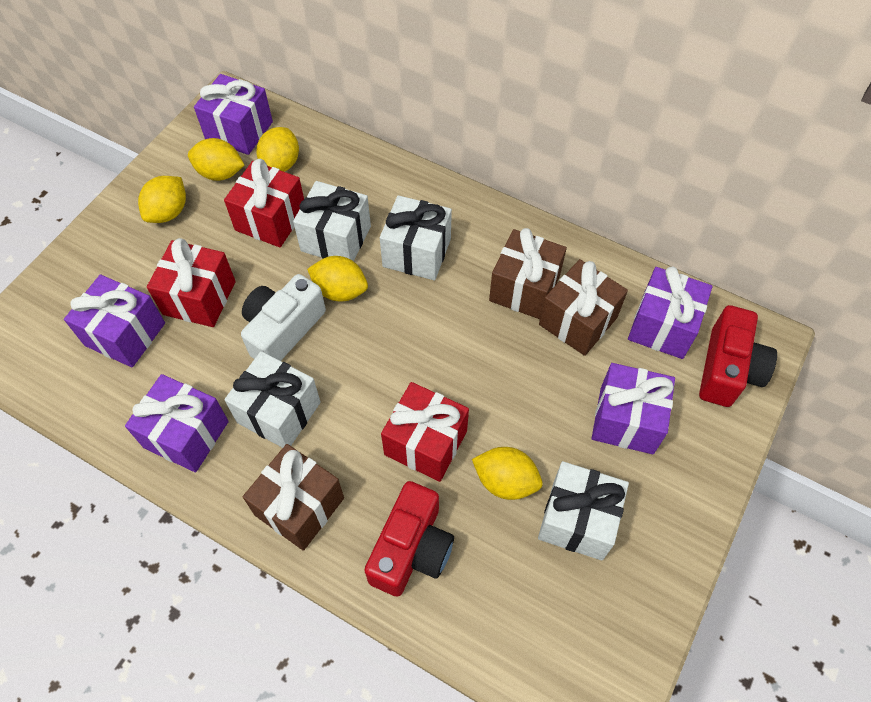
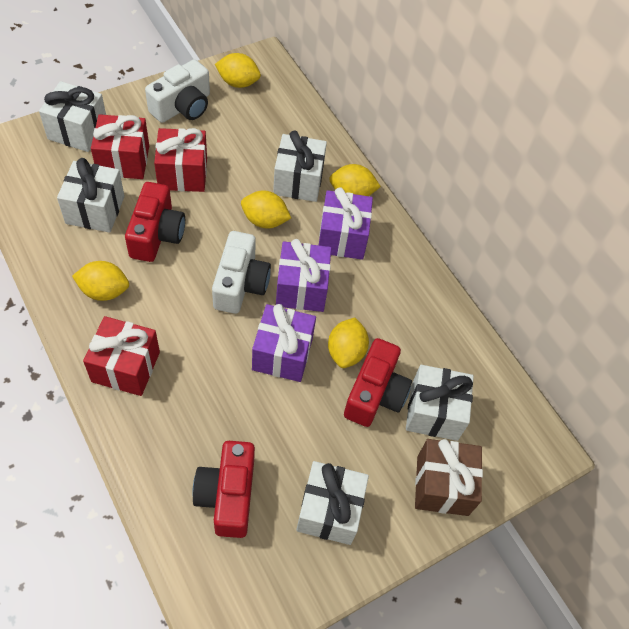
brown gift: [243,444,344,551] [489,228,567,319] [539,259,628,356] = 3 -> [415,439,483,516] = 1
purple gift: [64,275,165,367] [125,374,229,472] [194,74,273,155] [592,363,675,454] [628,267,713,359] = 5 -> [252,304,316,382] [276,239,331,312] [319,187,373,260] = 3
red camera: [364,481,454,597] [699,305,777,407] = 2 -> [125,182,185,262] [192,441,255,538] [344,338,412,427] = 3
white camera: [241,274,326,361] = 1 -> [145,59,210,123] [212,231,271,314] = 2
white gift: [224,351,321,448] [293,181,371,261] [380,195,452,280] [538,461,629,560] = 4 -> [39,81,106,152] [57,158,125,233] [273,130,327,202] [296,461,369,545] [406,365,474,441] = 5

